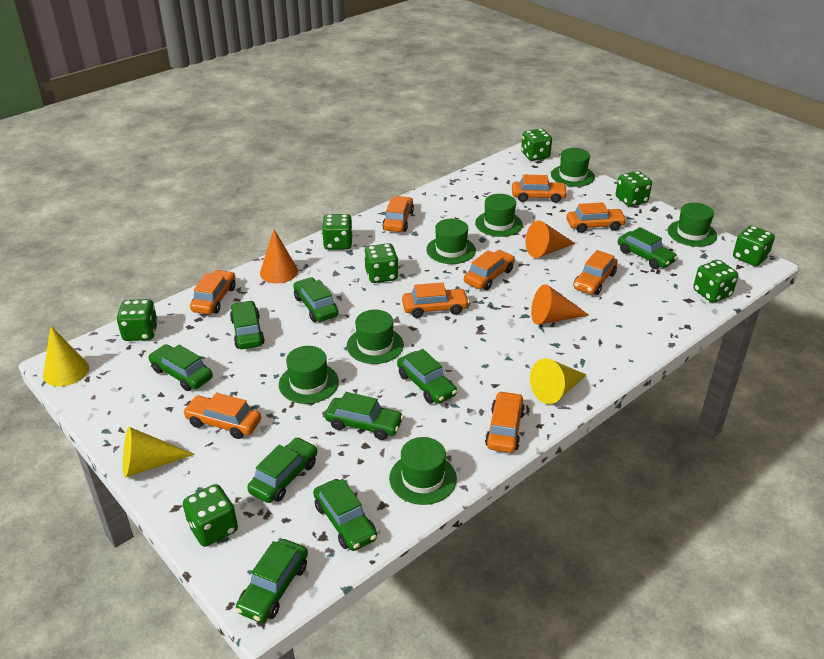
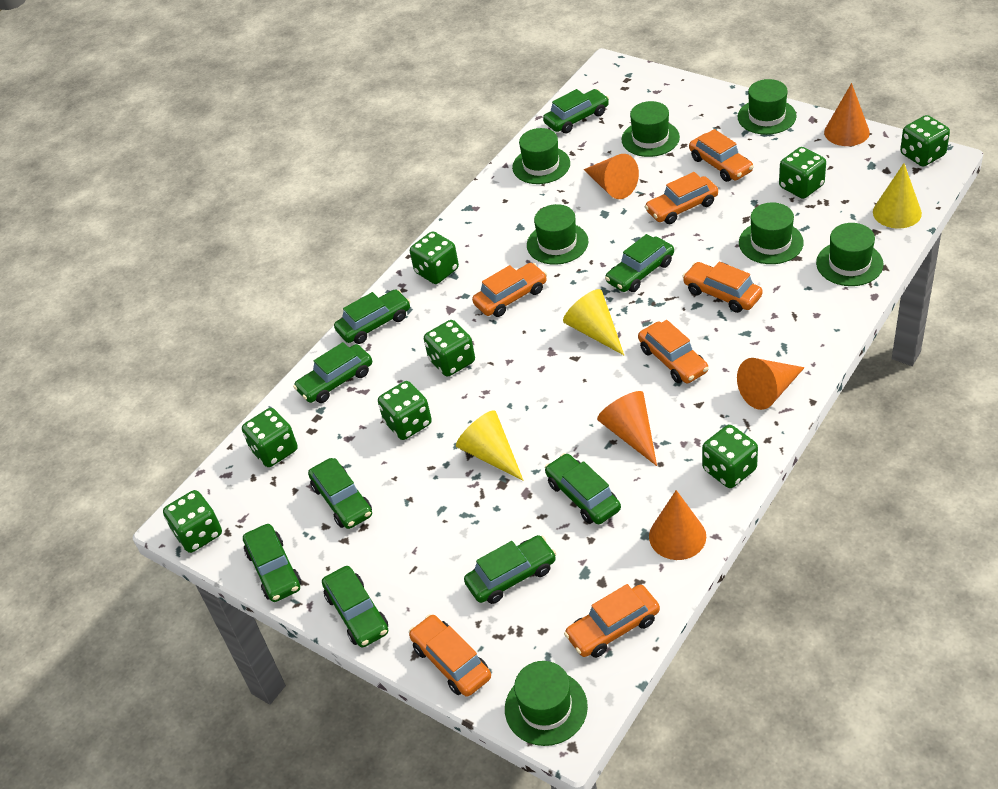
orange car: [183,393,261,439] [190,270,236,315] [382,196,414,232] [402,282,469,318] [464,250,515,290] [485,391,525,453] [512,175,568,203] [566,202,627,233] [574,250,618,295] = 9 -> [409,614,491,697] [472,263,547,317] [564,584,660,658] [638,320,709,383] [644,172,718,224] [682,262,763,313] [689,129,754,182] = 7
orange cone: [260,229,298,283] [525,220,576,258] [531,284,589,325] = 3 -> [583,154,639,199] [597,391,657,466] [649,490,706,560] [737,358,805,410] [824,83,870,146] = 5

